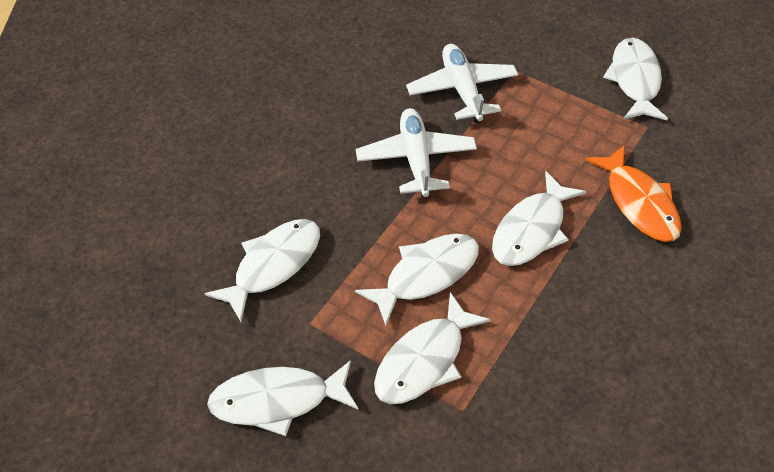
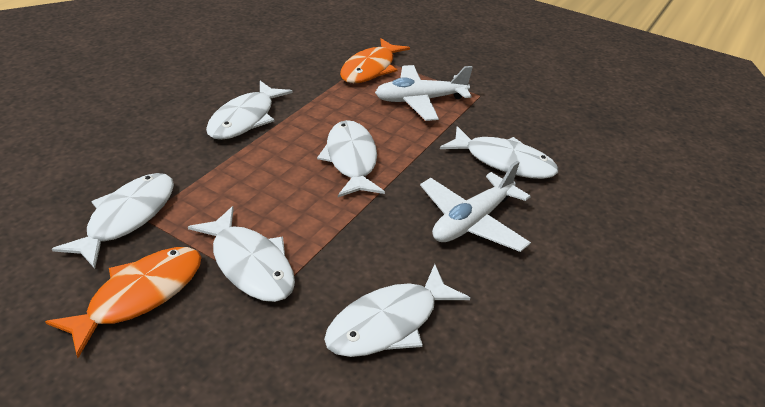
orange fish: [585,145,682,242] = 1 -> [45,247,202,358] [340,38,410,83] = 2

